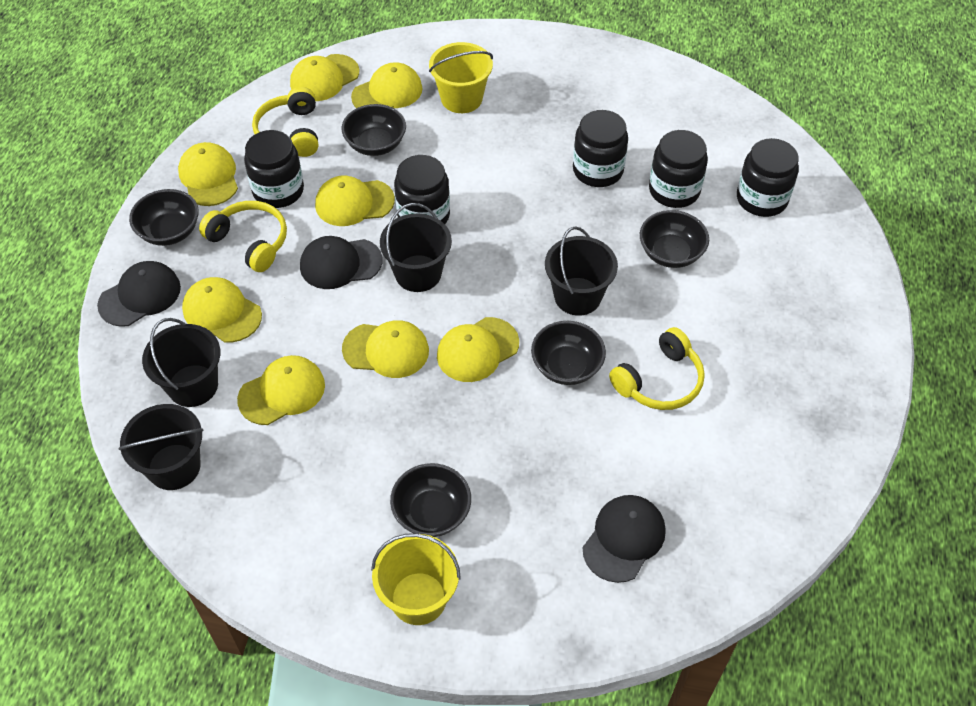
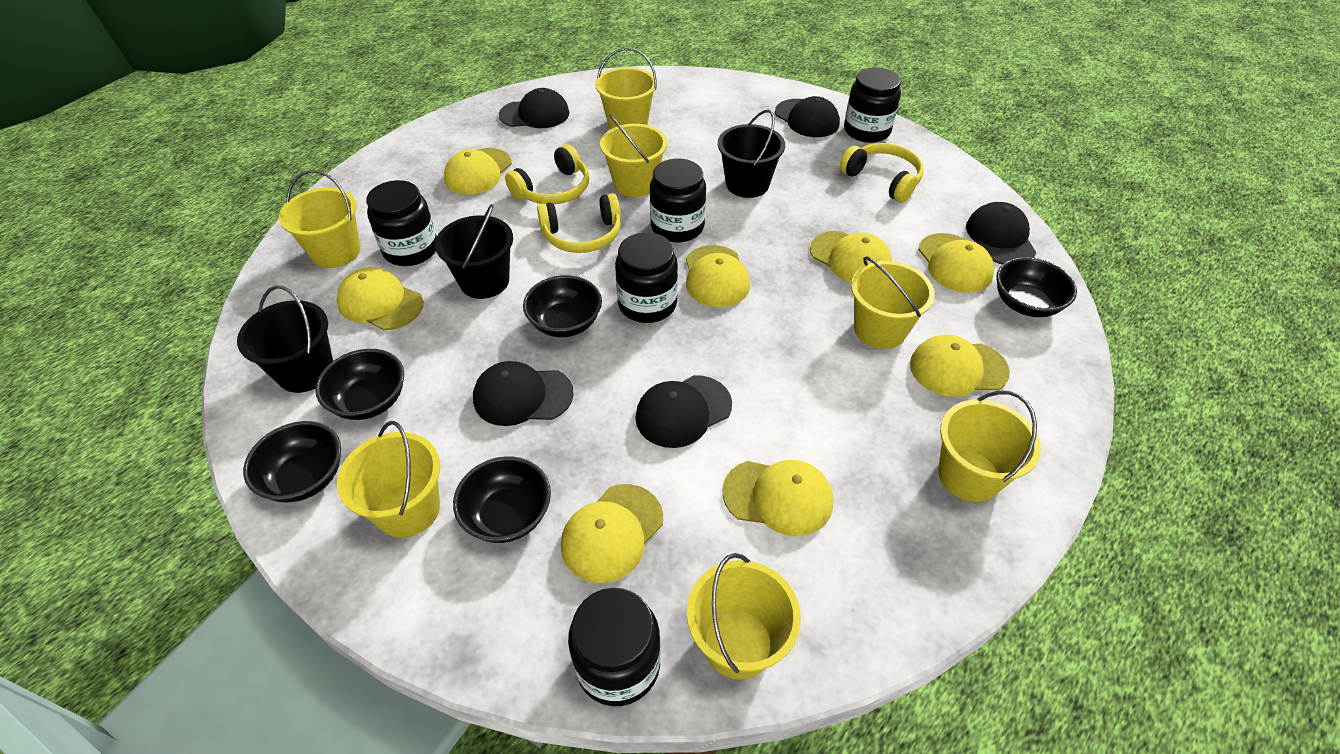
black bucket: [119,404,204,490] [142,318,220,407] [380,203,452,292] [545,226,618,316] = 4 -> [237,285,333,393] [435,204,513,299] [718,110,785,198] = 3
black cap: [97,261,181,327] [300,236,383,289] [583,495,666,583] = 3 -> [473,361,574,426] [499,88,569,128] [635,375,732,448] [775,96,840,137] [966,202,1036,264] = 5
yellow bucket: [371,533,461,625] [429,42,493,113] = 2 -> [279,170,360,268] [337,421,440,538] [595,48,657,129] [600,114,667,197] [687,553,801,680] [851,256,935,349] [938,391,1041,502] = 7

